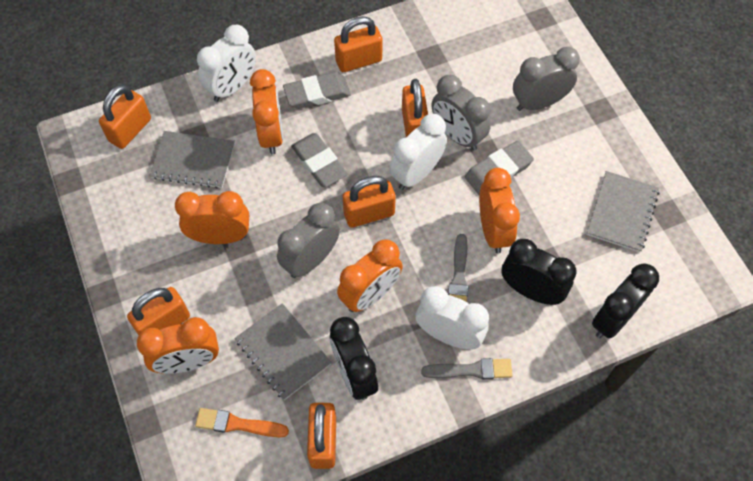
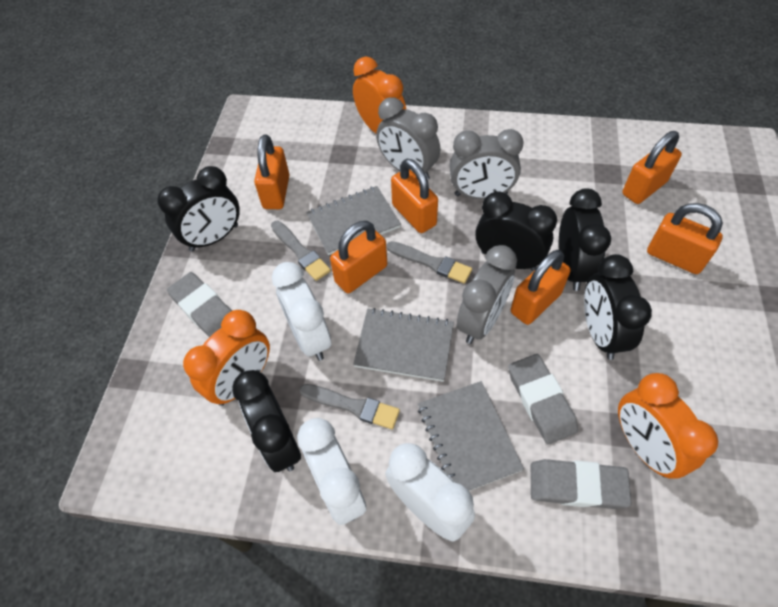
black clock: [330,317,378,400] [501,239,576,305] [592,263,659,338] = 3 -> [157,166,240,251] [232,370,301,472] [476,191,557,271] [559,188,611,291] [584,254,652,360] = 5
grey brush: [421,358,513,379] [448,234,468,302] = 2 -> [271,221,331,281] [299,384,400,429] [386,241,472,284] = 3
orange brush: [195,408,289,437] = 1 -> none = 0
orange clock: [137,317,219,374] [175,191,249,244] [250,69,283,155] [337,239,403,312] [479,168,520,253] = 5 -> [183,310,270,406] [353,56,407,133] [618,373,718,479] = 3

